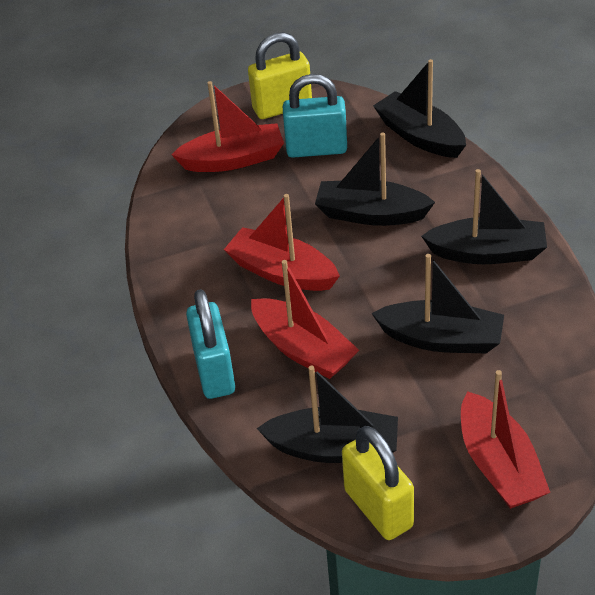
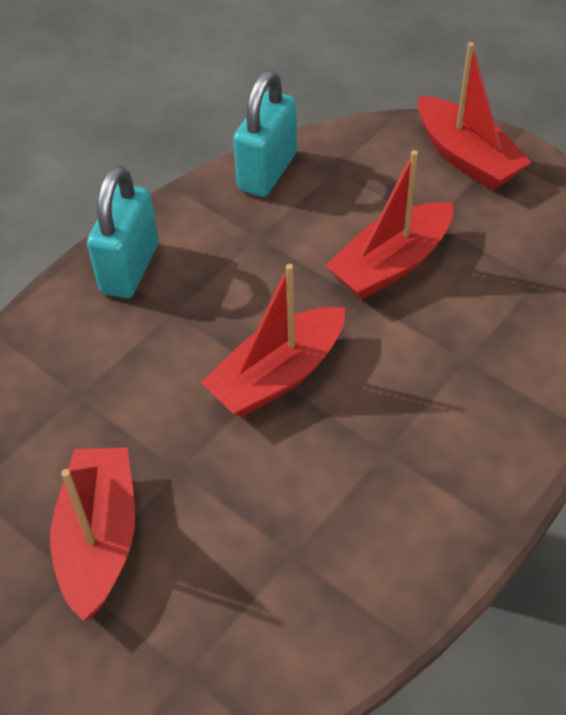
black boat: [257,366,398,463] [315,132,435,226] [371,254,504,353] [373,59,466,158] [421,169,547,264] = 5 -> none = 0
yellow padlock: [248,32,312,119] [342,426,414,540] = 2 -> none = 0

